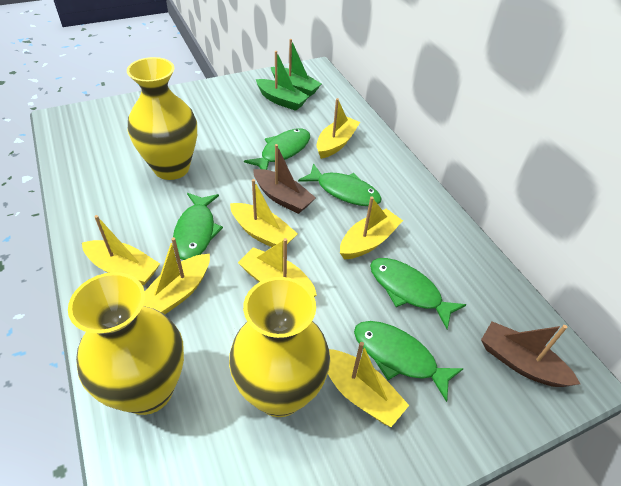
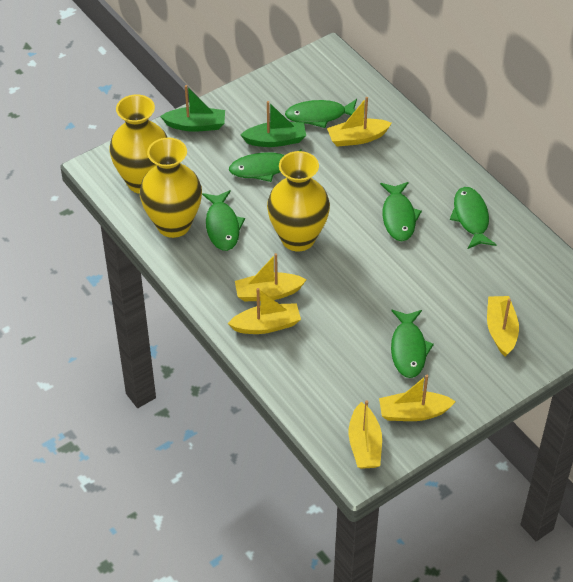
brown boat: [253,144,316,214] [481,321,580,387] = 2 -> none = 0
green fish: [173,193,223,260] [244,128,310,170] [298,163,382,206] [354,321,464,402] [370,258,466,329] = 5 -> [202,190,245,251] [229,149,301,182] [285,99,357,128] [380,182,422,241] [391,310,434,378] [450,187,496,249] = 6
yellow boat: [82,215,160,285] [143,237,210,314] [230,179,298,247] [238,238,317,297] [317,98,360,159] [328,342,409,427] [340,197,403,259] = 7 -> [228,288,301,334] [235,253,306,301] [327,97,392,147] [348,400,382,469] [379,375,456,421] [487,296,519,357] = 6

